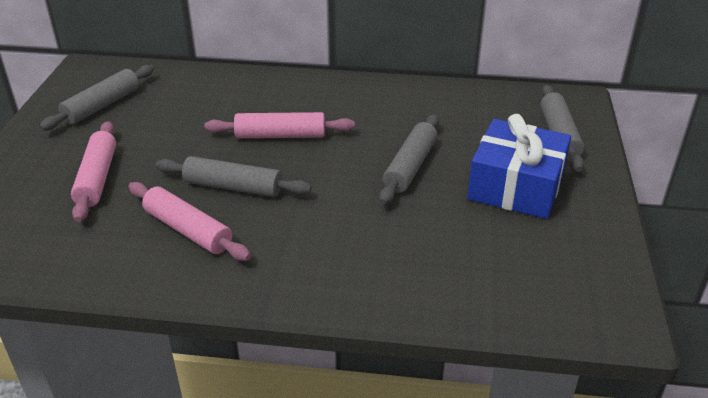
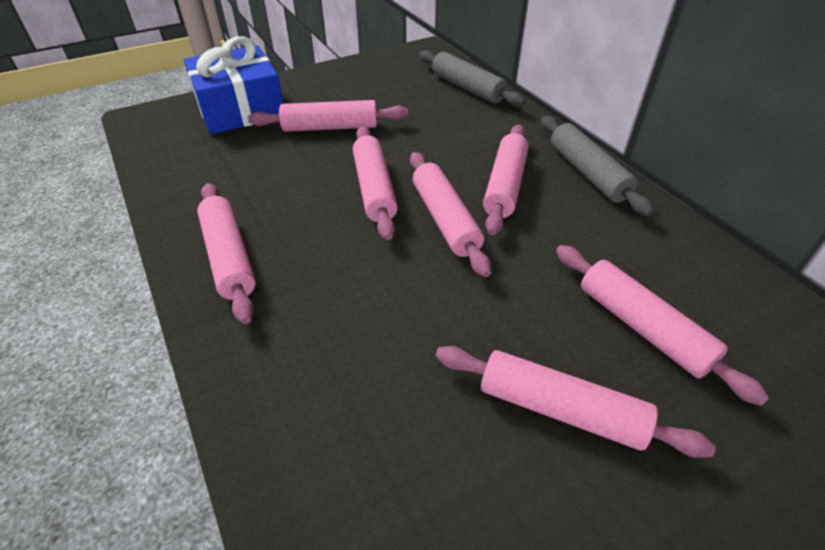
grey rolling pin: [39,65,154,130] [156,156,311,197] [379,114,439,205] [540,85,584,172] = 4 -> [419,50,526,107] [541,116,654,217] = 2
pink rolling pin: [71,121,116,222] [128,182,251,261] [204,112,355,138] = 3 -> [197,183,256,324] [248,100,408,132] [353,126,398,240] [410,152,491,277] [436,346,716,458] [483,125,529,235] [556,245,769,406] = 7

